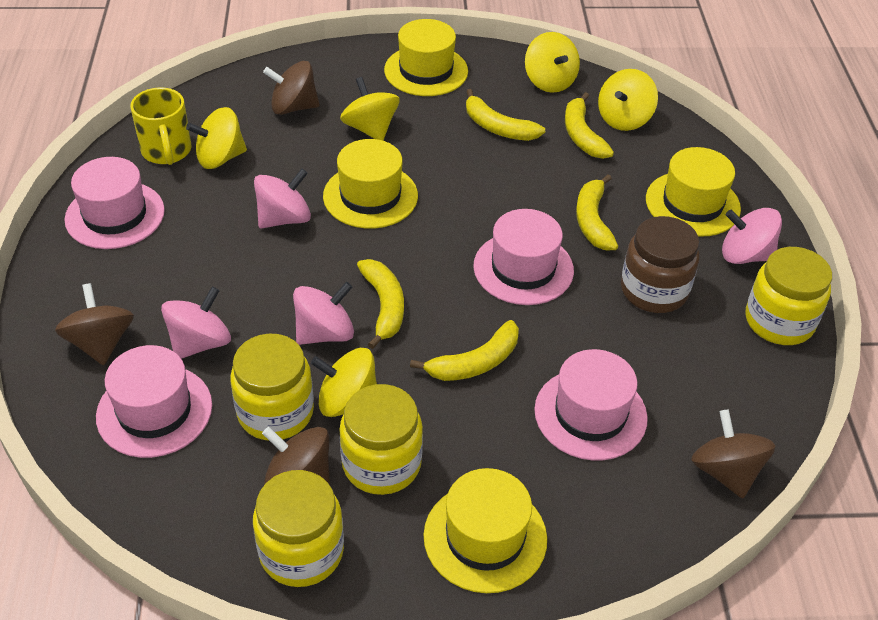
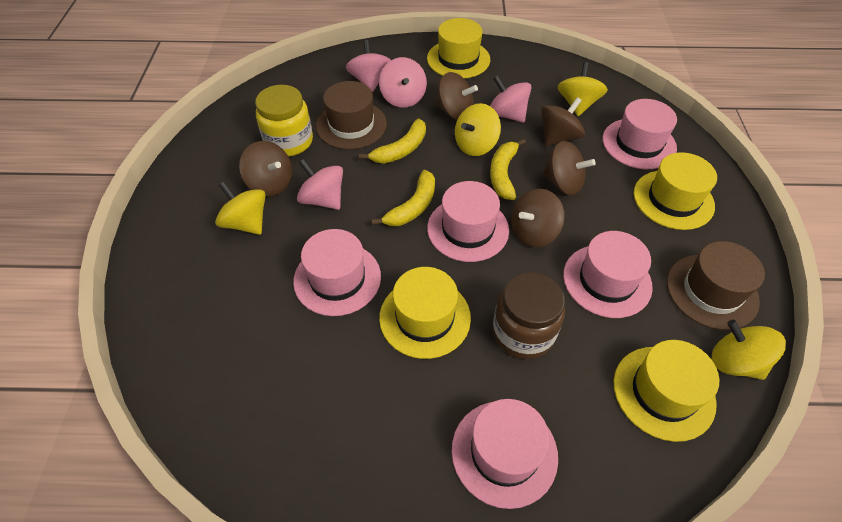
brown hat: none = 0 -> [316,81,387,150] [667,241,765,330] = 2
brown spinning top: [55,283,134,365] [262,427,330,485] [263,61,320,115] [691,410,776,499] = 4 -> [239,141,292,196] [436,72,478,120] [511,189,565,248] [541,97,585,146] [543,141,596,195] = 5
pink hat: [64,157,165,249] [96,345,212,458] [473,209,574,305] [534,349,648,461] = 4 -> [293,229,381,316] [427,181,509,262] [452,399,558,509] [563,231,653,318] [603,99,677,169] = 5
yellow banana: [357,259,404,349] [410,320,519,381] [466,89,545,141] [565,92,614,159] [576,174,618,250] = 5 -> [359,119,426,163] [371,170,435,226] [490,138,526,200] = 3
yellow jar: [230,333,314,440] [253,470,344,587] [340,384,423,495] [745,247,832,345] = 4 -> [255,85,313,156] = 1
yellow mug: [130,87,191,165] = 1 -> none = 0
yellow spinning top: [186,107,247,169] [311,348,377,417] [340,77,400,141] [525,32,580,93] [598,69,658,131] = 5 -> [215,182,266,235] [455,103,501,156] [558,62,608,116] [711,320,786,380] = 4

